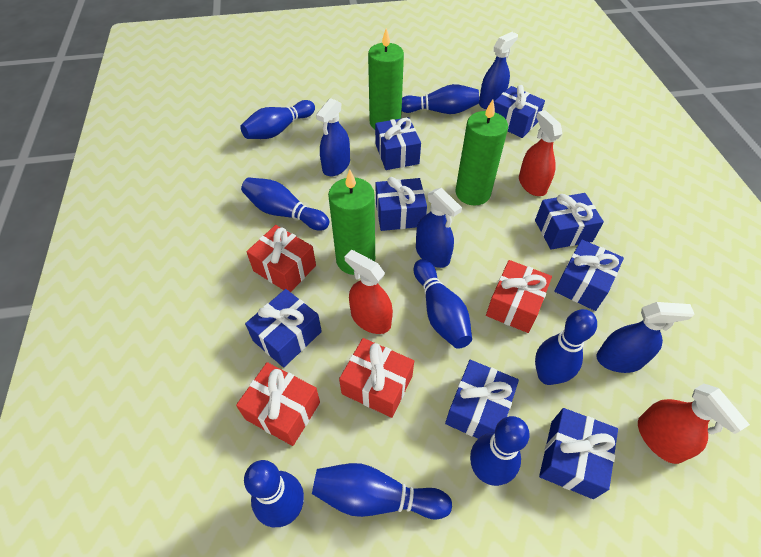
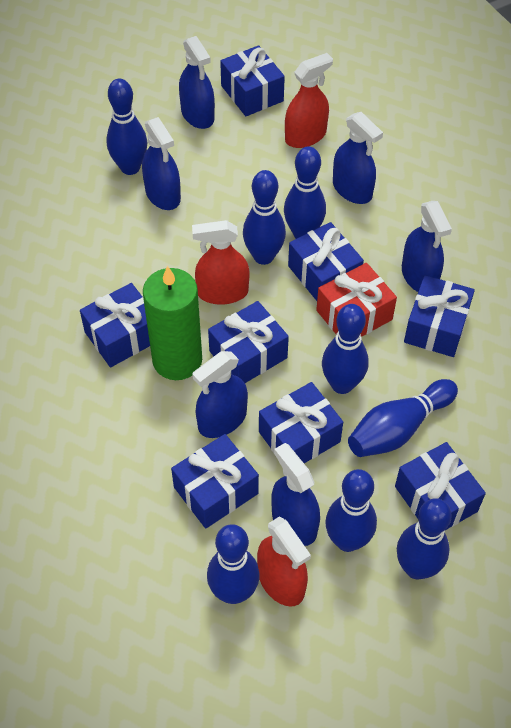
blue spray bottle: [316,98,350,176] [416,188,462,268] [479,32,518,109] [596,302,694,373] = 4 -> [142,117,181,210] [179,36,215,129] [192,351,248,438] [271,443,320,546] [333,112,383,204] [402,201,452,292] = 6
green candle: [328,170,375,275] [368,28,404,129] [455,99,508,206] = 3 -> [143,266,202,380] = 1
red gift: [236,362,320,446] [246,225,316,292] [339,338,414,418] [486,260,552,333] = 4 -> [316,263,397,337] = 1

